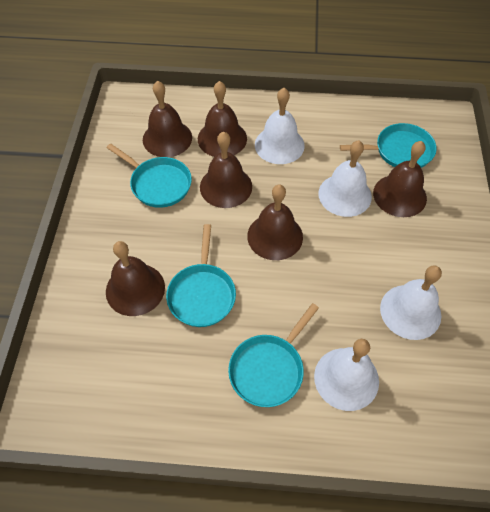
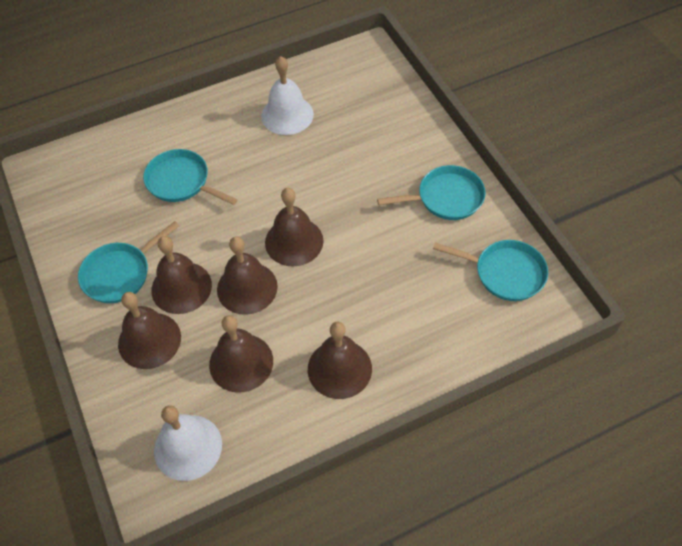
white bell: [255,88,305,164] [314,339,379,411] [318,140,372,217] [380,265,442,340] = 4 -> [154,405,222,481] [261,56,314,135] = 2

